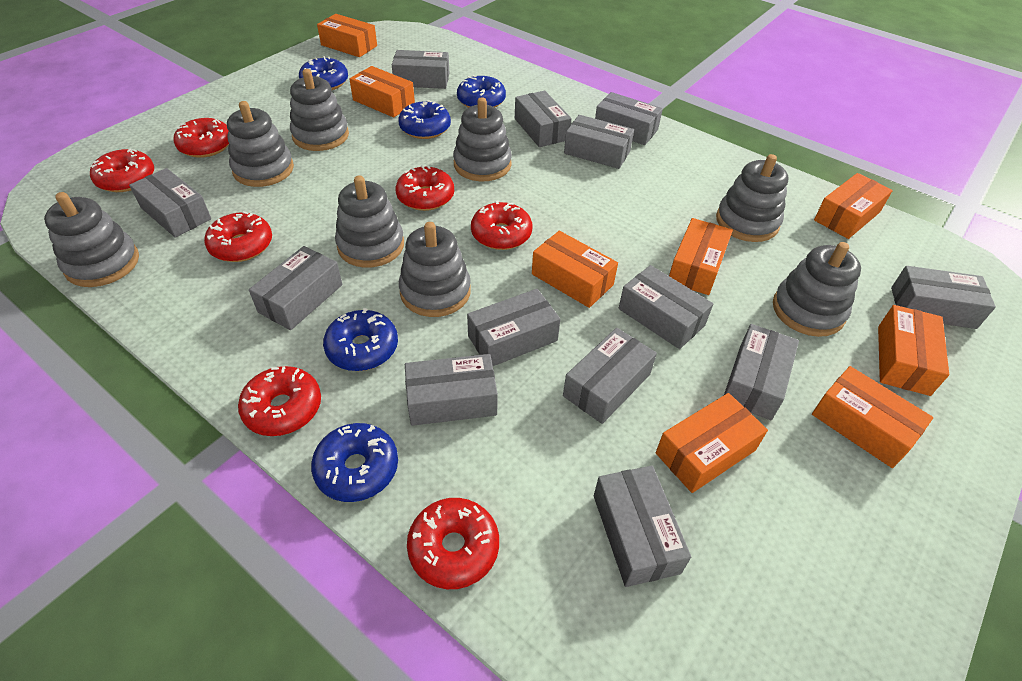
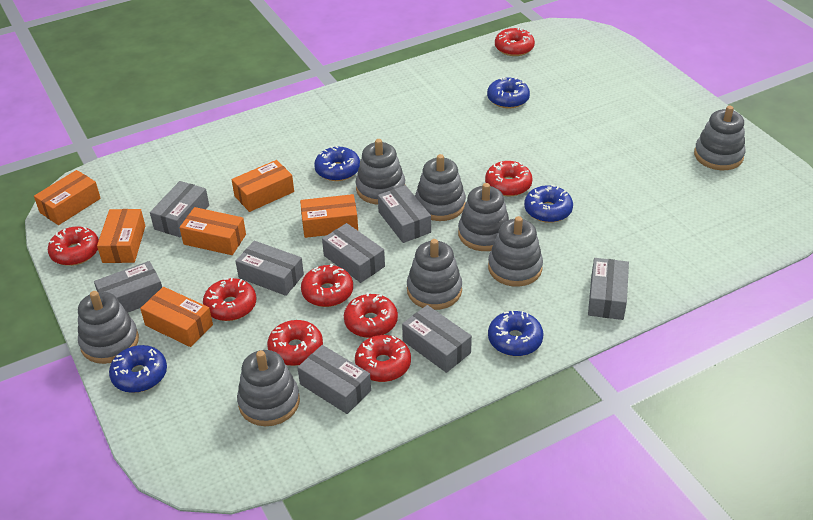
grey box: [129,168,211,238] [249,246,342,330] [392,50,449,89] [405,354,498,426] [467,289,560,366] [515,91,571,147] [563,328,657,424] [564,115,634,169] [594,466,691,587] [595,92,663,145] [619,265,713,349] [724,324,799,420] [891,266,996,329] = 13 -> [94,261,162,313] [150,181,209,238] [236,241,304,296] [297,345,371,414] [322,223,385,283] [378,185,431,243] [402,305,472,373] [588,258,629,320] = 8
orange box: [317,14,377,57] [349,66,415,117] [532,231,618,308] [656,393,768,493] [669,218,733,295] [812,366,933,468] [814,173,893,239] [878,305,949,396] = 8 -> [34,170,101,225] [97,209,145,263] [140,287,213,347] [180,207,246,255] [232,160,294,212] [300,194,358,238] = 6
red donut: [90,149,154,192] [174,118,229,158] [204,211,272,262] [238,366,321,436] [396,165,454,211] [407,498,499,589] [471,201,532,250] = 7 -> [48,226,99,266] [203,278,256,321] [267,320,323,366] [301,264,353,307] [344,293,398,338] [355,335,411,382] [485,161,533,196] [495,28,535,56] = 8

